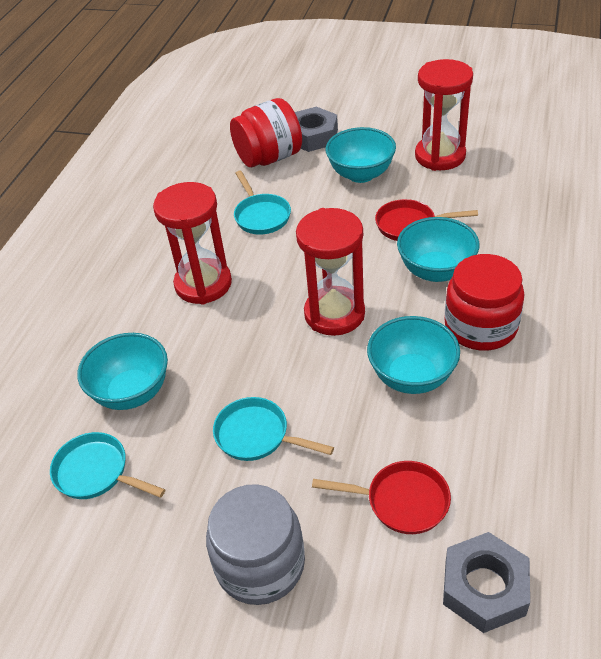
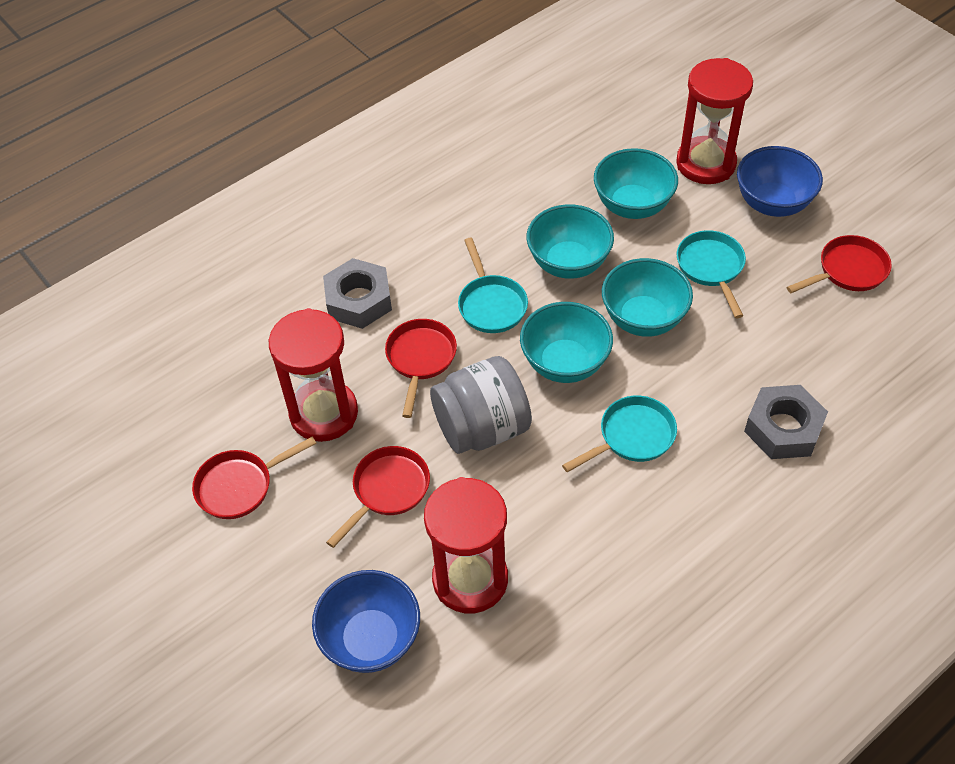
blue bowl: none = 0 -> [312,570,420,673] [737,146,823,217] = 2
red jar: [230,98,302,167] [445,254,524,350] = 2 -> none = 0
red pan: [312,461,451,534] [375,199,478,241] = 2 -> [192,436,317,519] [326,446,430,548] [385,319,457,418] [786,235,892,293] = 4

